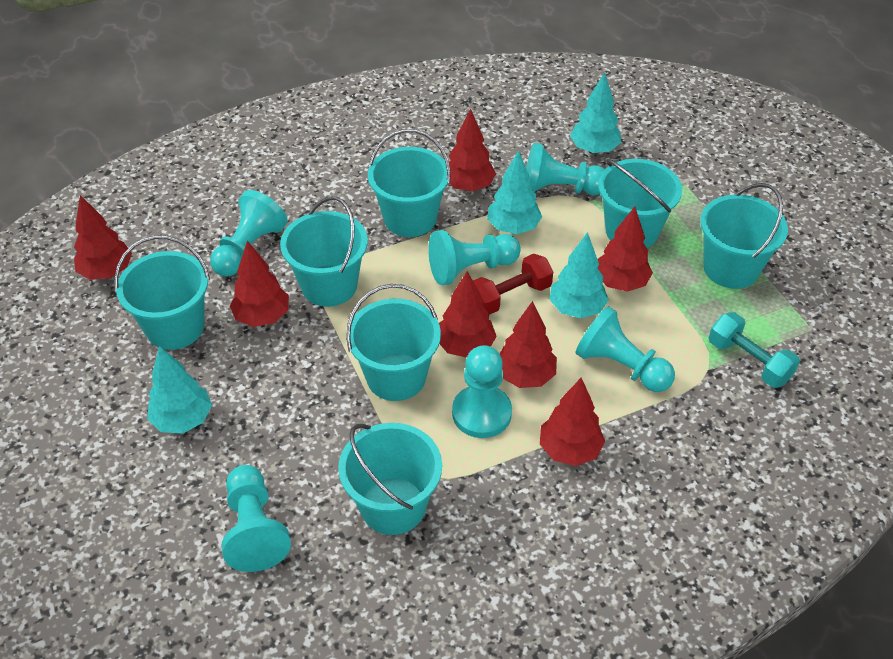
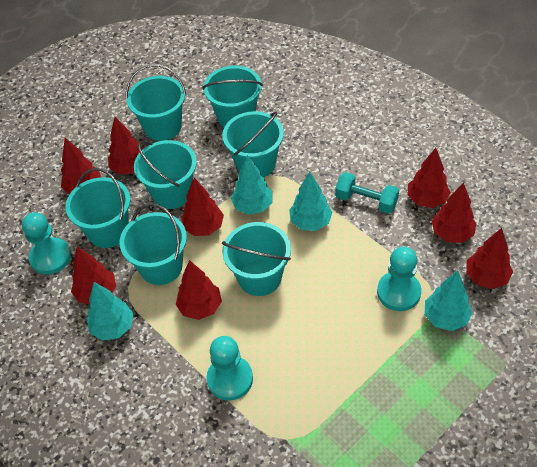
red dumbbell: [473,254,553,315] = 1 -> none = 0
red tree: [74,195,132,280] [230,241,289,327] [439,271,497,358] [449,109,496,191] [500,301,557,388] [540,378,605,466] [598,206,653,292] = 7 -> [61,138,101,195] [71,246,116,304] [108,117,143,174] [176,260,222,320] [181,178,224,236] [407,148,451,208] [432,182,476,243] [466,228,513,289] = 8
turquoise pawn: [210,190,288,277] [222,465,291,572] [428,230,521,285] [452,345,512,438] [526,143,605,195] [576,306,675,392] = 6 -> [22,212,71,275] [207,336,253,401] [377,247,421,311] = 3

